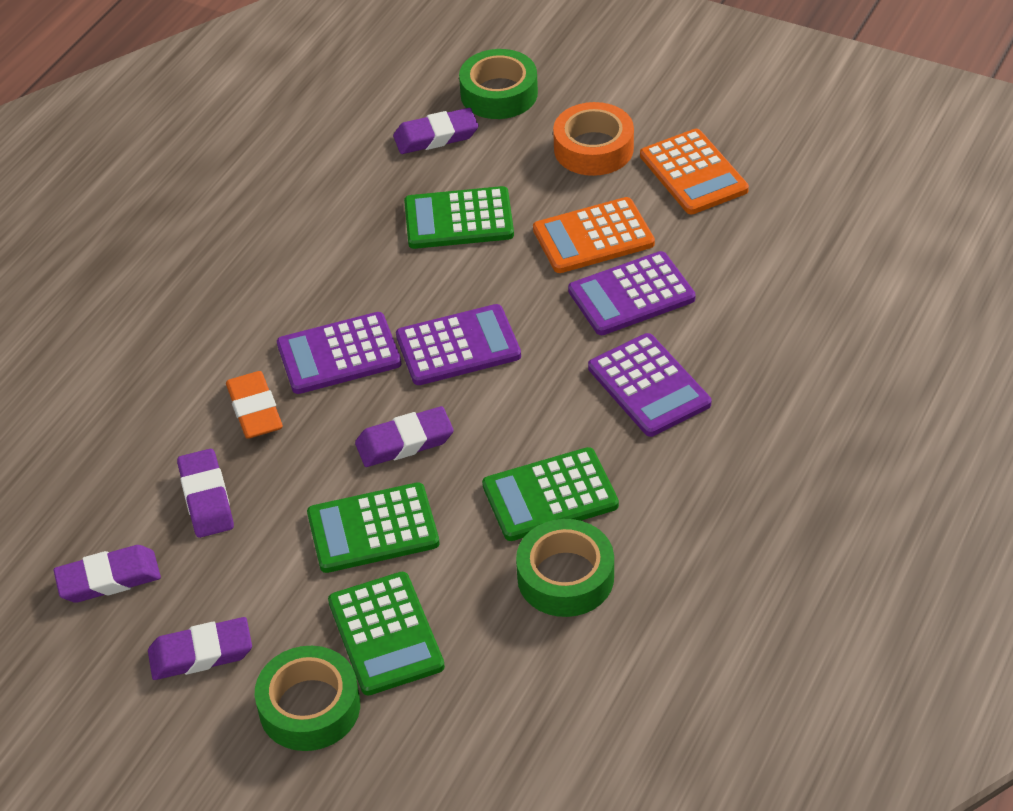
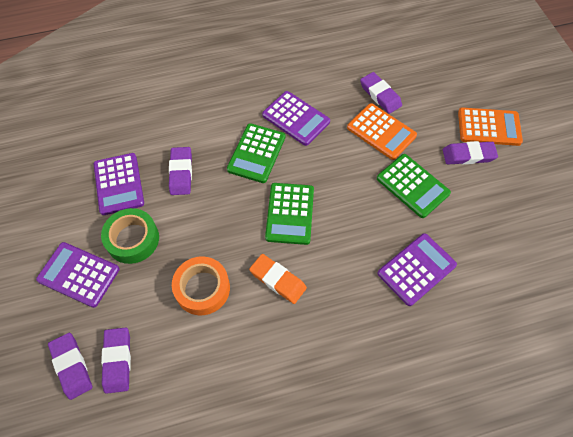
green calculator: [307,482,440,573] [328,572,445,695] [404,186,514,249] [482,447,619,541] = 4 -> [227,123,285,183] [265,183,314,245] [377,154,451,218] = 3
green tape: [255,646,360,751] [459,49,538,119] [516,519,614,617] = 3 -> [101,208,159,264] = 1

